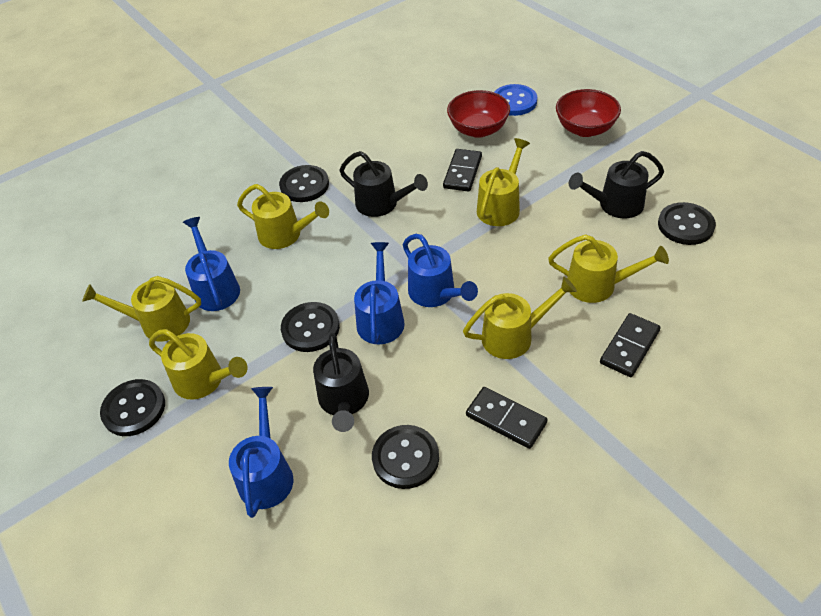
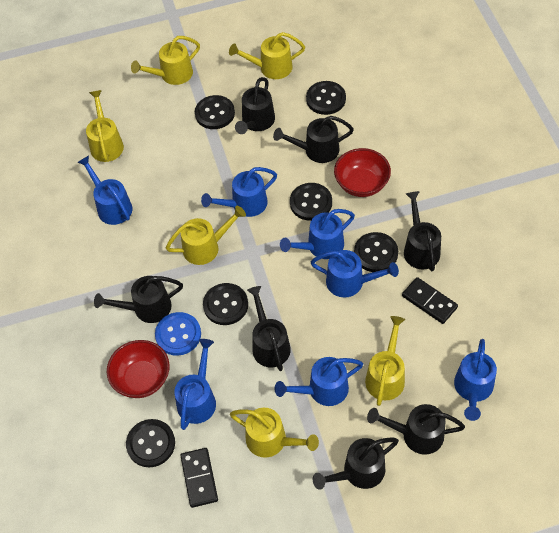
black button: [100,379,165,436] [279,165,329,202] [281,302,340,352] [372,425,439,489] [658,202,716,245] = 5 -> [126,419,175,467] [195,95,235,129] [203,283,248,325] [290,183,332,221] [306,81,346,115] [354,232,398,272] = 6
black domino: [443,149,482,192] [466,387,548,449] [600,313,661,377] = 3 -> [180,448,218,508] [402,277,458,324] = 2
black watering can: [313,332,369,432] [340,151,428,217] [569,151,664,218] = 3 -> [94,276,183,323] [235,77,275,134] [247,286,291,371] [273,116,354,163] [313,438,399,490] [367,404,465,455] [404,191,441,271] = 7
blue watering can: [183,217,240,311] [229,387,293,518] [354,242,405,344] [403,234,478,307] = 4 -> [77,156,132,225] [174,339,216,430] [201,167,277,217] [275,357,363,406] [280,209,355,259] [310,250,399,298] [454,339,497,421] = 7

